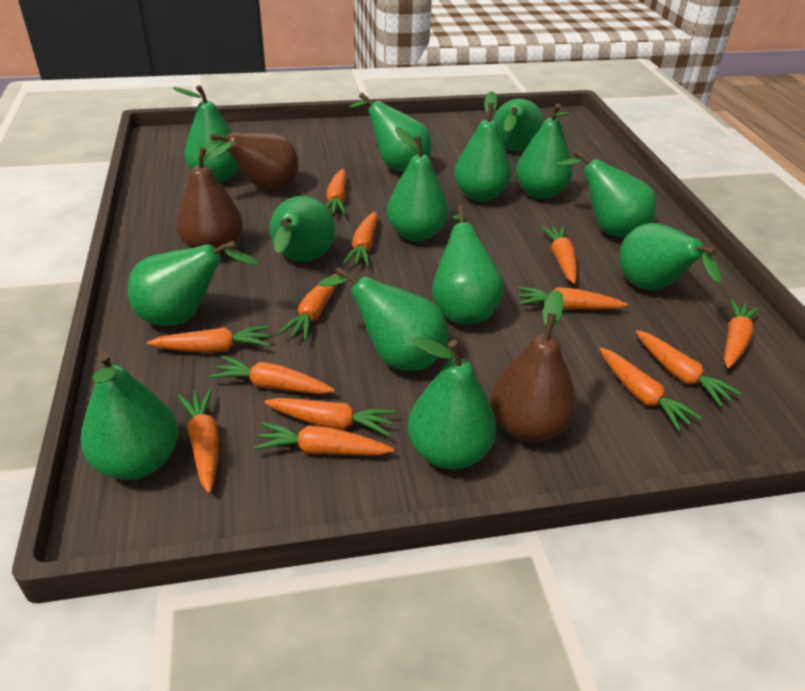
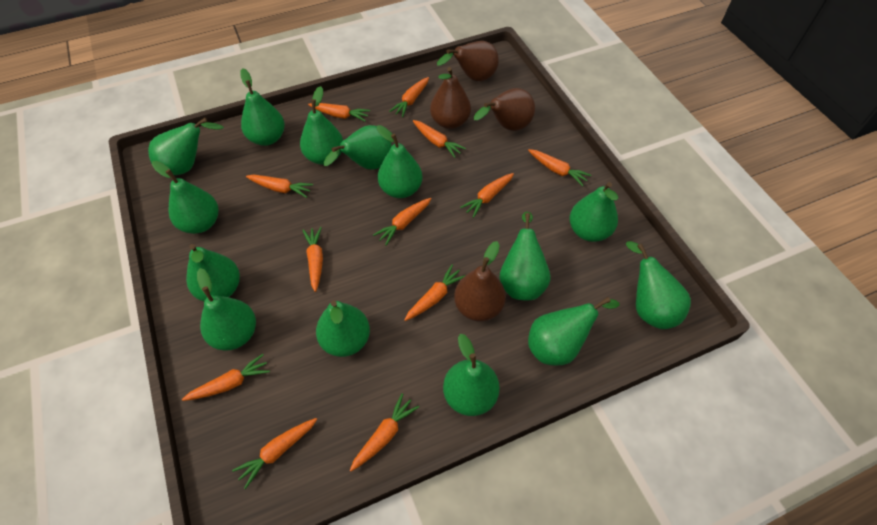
brown pear: [176,142,243,254] [196,133,299,190] [491,290,577,442] = 3 -> [430,67,471,129] [437,41,499,81] [454,241,506,321] [474,88,535,131] = 4
orange carrot: [147,325,270,353] [177,388,219,493] [209,356,335,394] [254,422,394,456] [264,398,396,436] [279,274,338,341] [326,169,346,215] [343,211,378,267] [517,287,628,309] [540,226,577,284] [600,348,702,431] [636,330,741,407] [724,299,760,369] = 13 -> [182,354,270,401] [232,418,317,489] [246,175,313,198] [302,227,323,292] [308,103,370,122] [350,393,419,471] [373,198,432,246] [389,77,429,117] [404,265,466,321] [413,120,466,158] [460,173,514,218] [528,149,591,186] = 12

